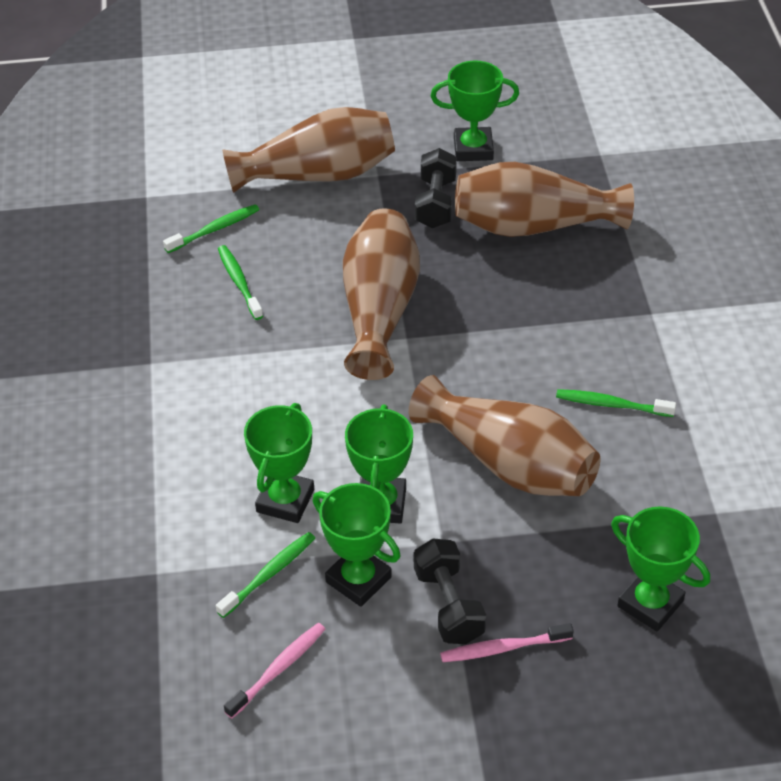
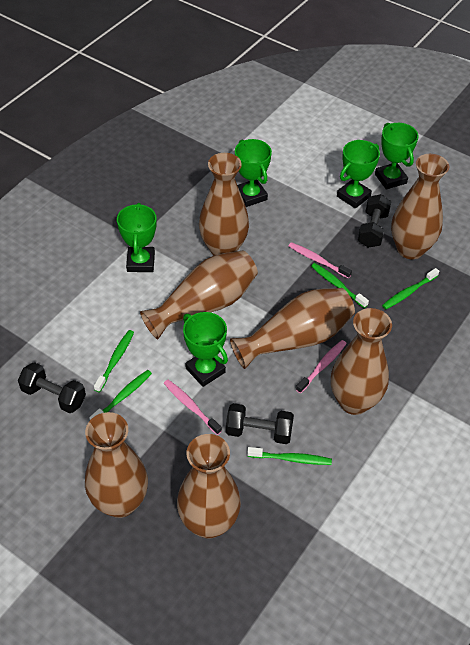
black dumbbell: [414,538,486,644] [415,148,457,228] = 2 -> [18,362,86,413] [226,403,294,444] [358,194,391,248] = 3
brown vase: [222,107,395,193] [343,208,420,380] [409,375,600,496] [455,162,634,237] = 4 -> [85,412,148,518] [140,250,258,339] [177,434,241,539] [199,153,249,256] [230,288,355,369] [331,308,392,415] [391,154,449,259] = 7
green toothbrush: [163,204,259,253] [216,532,315,618] [218,245,263,320] [556,389,676,417] = 4 -> [89,370,152,420] [94,330,134,392] [247,447,332,465] [311,263,369,308] [382,268,439,309] = 5
pink toothbrush: [224,623,325,718] [440,623,574,662] = 2 -> [164,380,222,435] [289,242,352,279] [296,340,347,393] = 3

